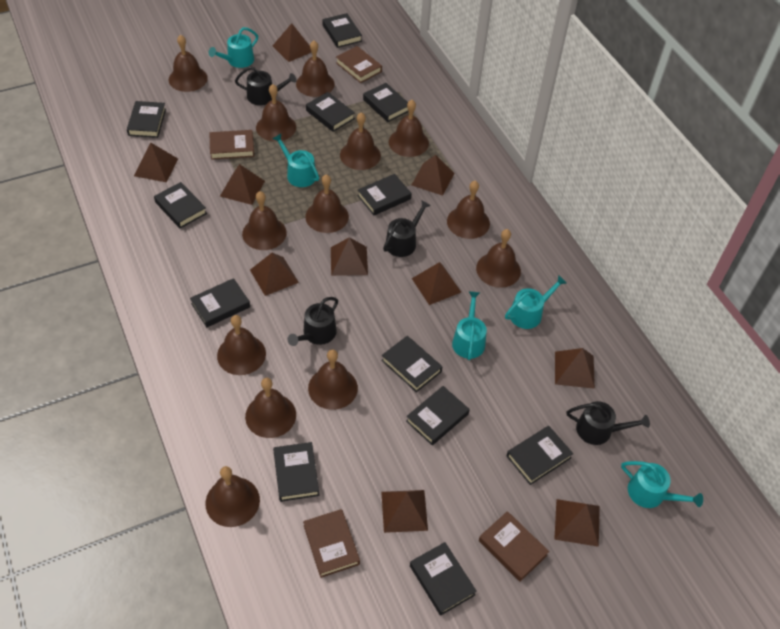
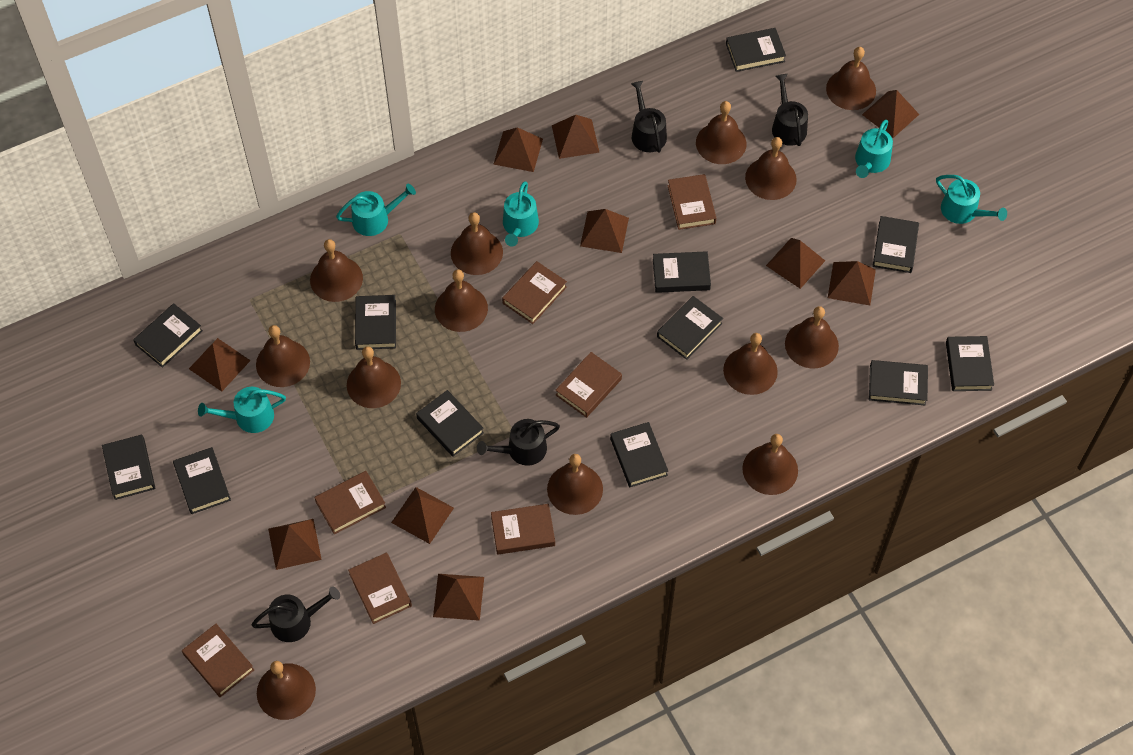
brown book: [210,130,254,160] [303,509,360,578] [336,46,382,83] [479,511,549,582] = 4 -> [182,624,254,697] [314,471,386,534] [348,553,412,624] [491,504,555,555] [502,261,567,324] [555,352,622,418] [668,174,716,230] = 7

